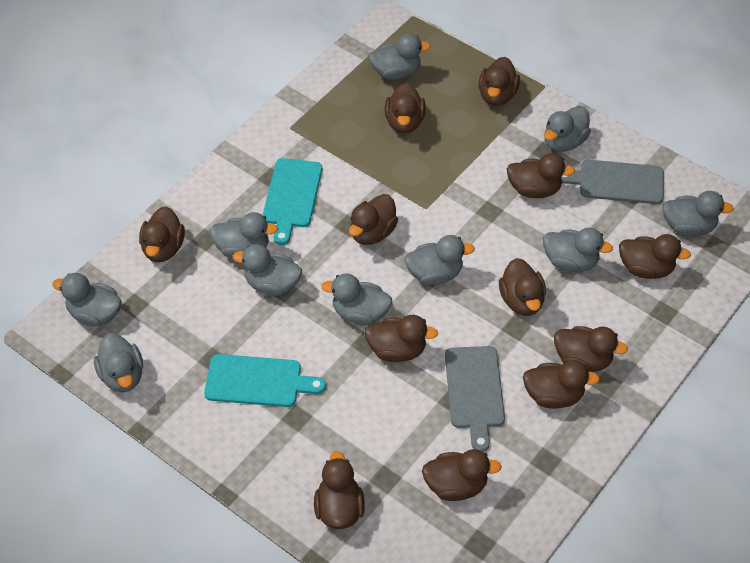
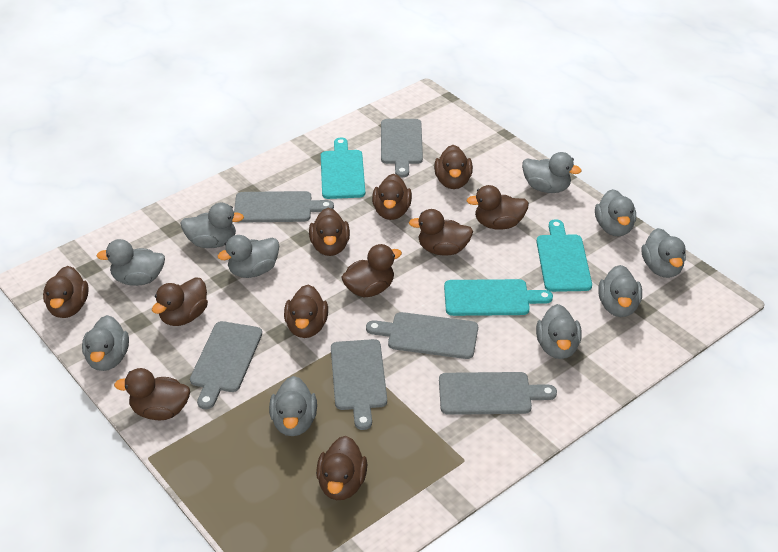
brown duck: [139,206,185,262] [314,451,365,529] [349,194,398,245] [364,315,438,362] [385,82,426,133] [422,449,502,501] [479,57,520,106] [499,258,546,316] [507,153,575,198] [523,360,600,409] [554,326,628,372] [619,234,691,279] = 12 -> [43,266,89,318] [114,368,190,420] [152,278,208,326] [284,285,328,338] [309,208,350,256] [316,436,367,500] [341,244,402,297] [372,174,412,220] [409,209,473,256] [434,145,473,189] [467,185,529,229] = 11
grey cutting board: [445,346,505,452] [561,159,664,204] = 2 -> [190,321,262,409] [234,191,334,223] [331,339,387,430] [366,312,478,359] [381,119,423,177] [439,372,557,415] = 6
turquoise cutting board: [204,354,326,407] [263,158,322,245] = 2 -> [321,137,365,199] [444,279,553,316] [536,219,592,292] = 3

